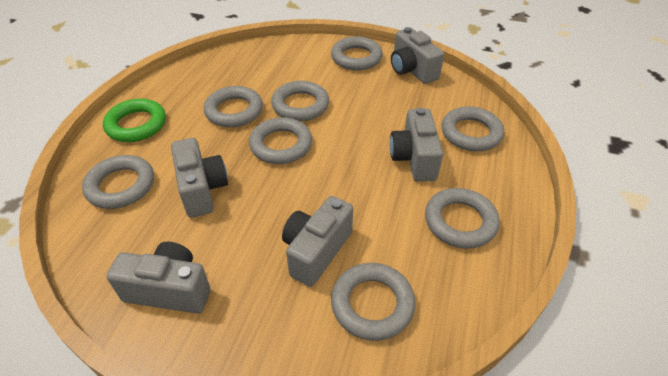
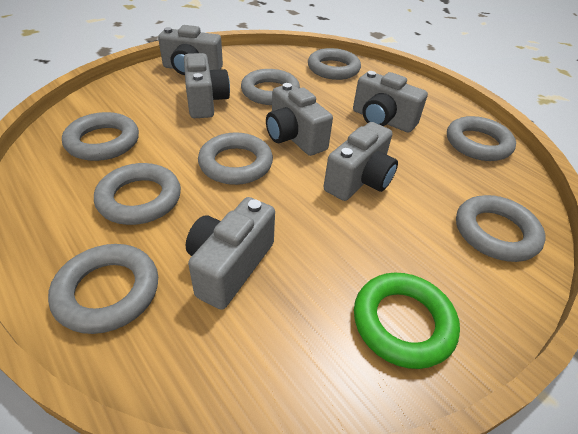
grey camera: [106,242,211,314] [171,138,228,218] [282,196,353,287] [390,108,443,181] [391,27,444,84] = 5 -> [158,25,223,75] [184,53,230,118] [186,197,275,310] [266,83,333,156] [324,122,398,201] [353,71,428,133] = 6

